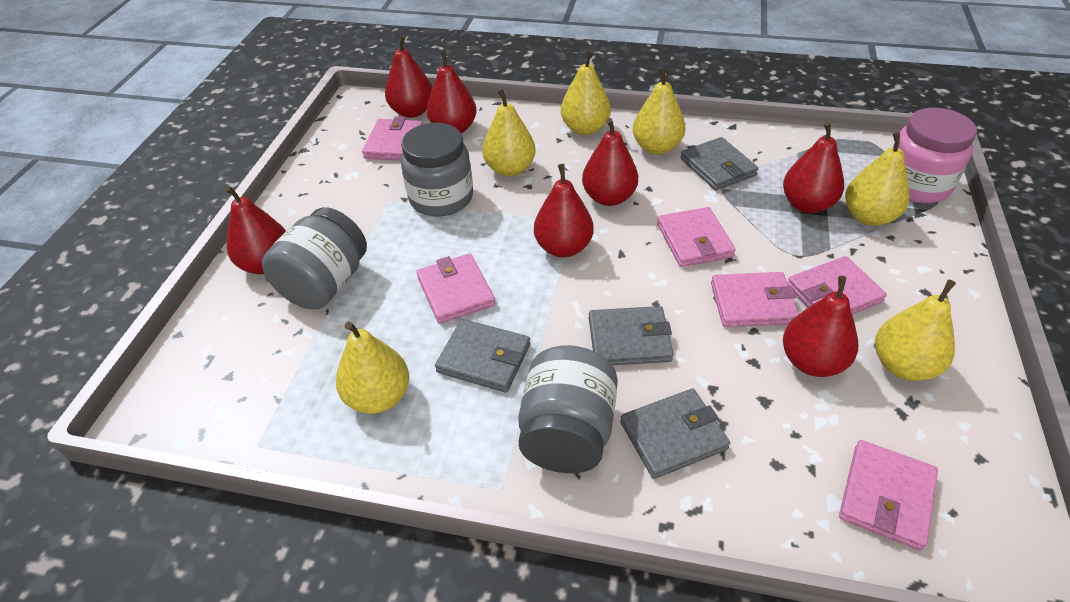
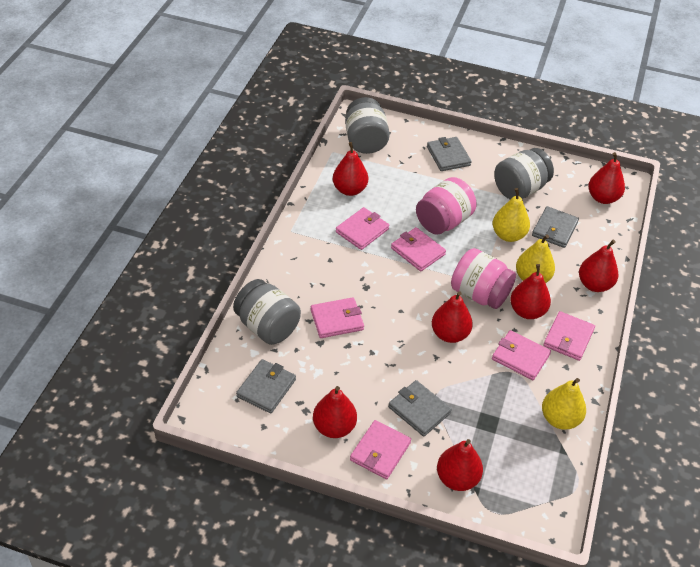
pink jar: [893,108,977,203] = 1 -> [416,177,477,235] [451,248,516,309] = 2
yellow pear: [336,322,409,414] [482,89,536,176] [561,50,611,135] [633,67,686,155] [845,132,909,226] [875,279,956,381] = 6 -> [493,188,530,242] [516,234,555,283] [542,378,586,430] = 3

